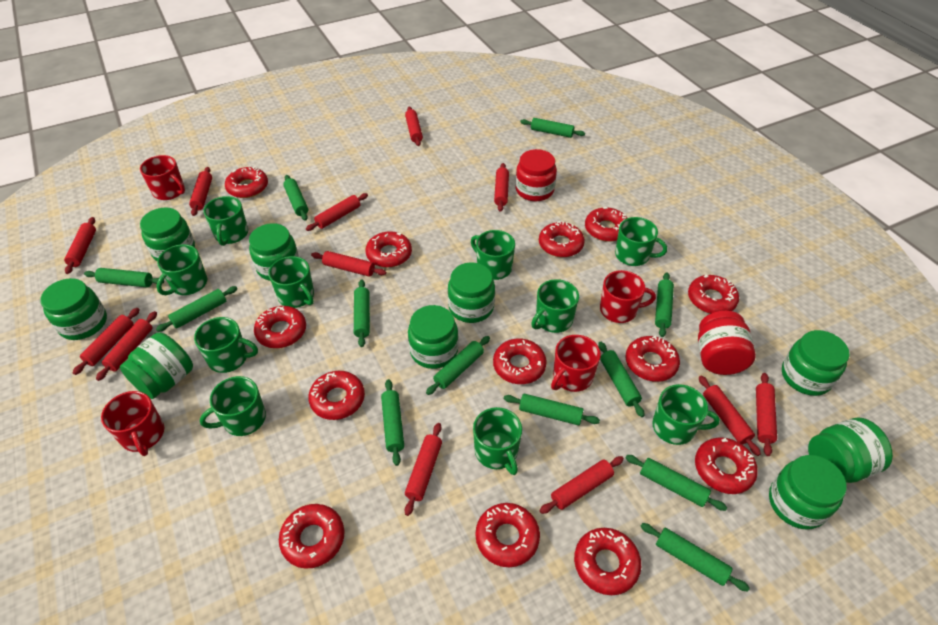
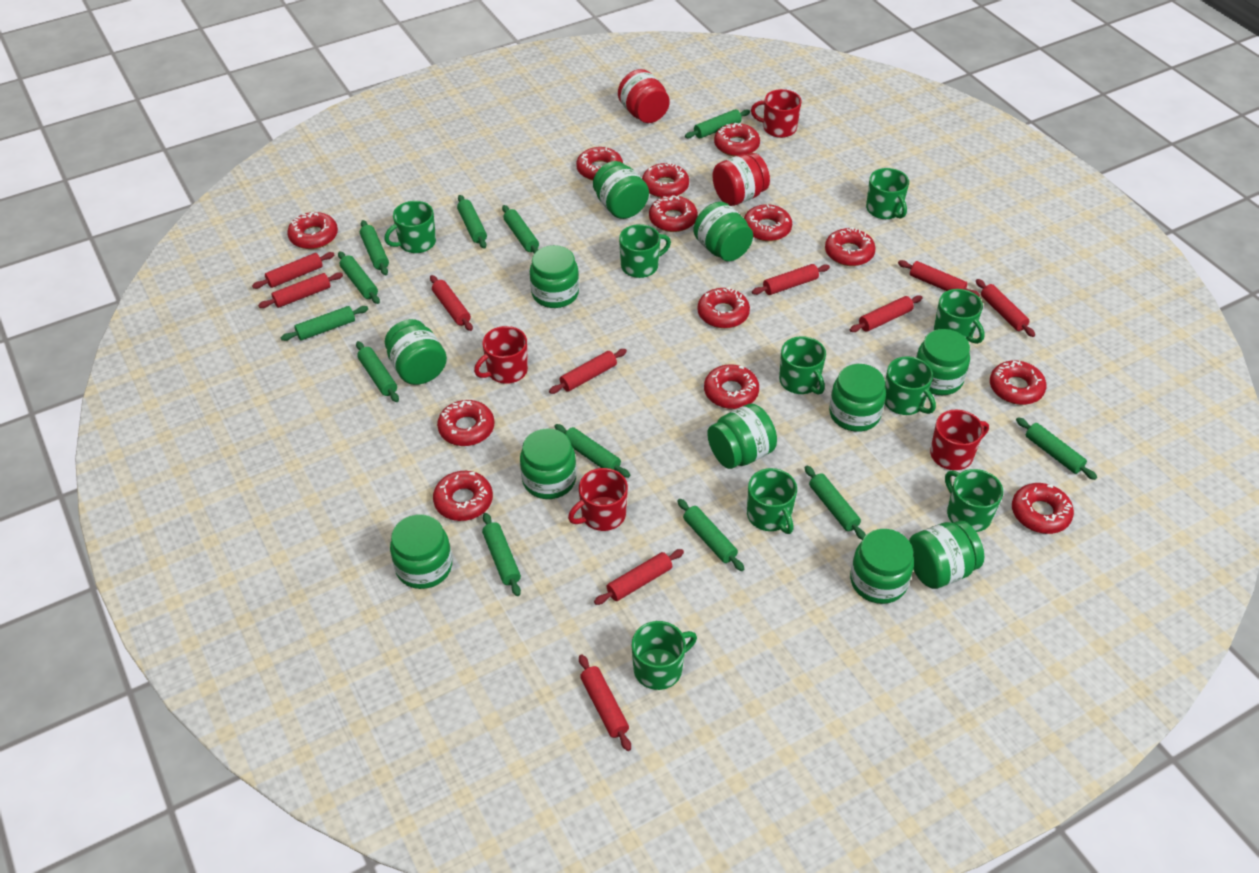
green jar: [40,278,107,340] [120,332,193,399] [140,207,195,261] [249,223,299,281] [408,305,459,369] [448,262,495,323] [769,455,847,530] [782,330,850,396] [808,418,893,483] = 9 -> [385,319,447,385] [390,514,452,589] [520,428,576,499] [530,245,579,308] [593,161,649,219] [693,202,753,261] [707,403,777,469] [829,364,886,432] [850,529,914,604] [909,520,984,589] [916,329,970,395] = 11
green mug: [157,244,207,295] [194,317,258,373] [200,376,266,436] [203,196,248,246] [268,256,314,308] [471,230,515,280] [473,407,522,475] [531,279,579,333] [615,217,667,266] [652,384,720,445] = 10 -> [384,201,436,253] [619,224,671,278] [632,621,697,690] [747,468,797,534] [779,336,826,395] [866,168,909,219] [885,356,936,415] [934,289,985,344] [945,469,1003,532] = 9
red rolling pin: [64,217,96,274] [73,308,140,375] [96,311,157,381] [189,167,212,216] [306,193,368,231] [311,251,386,277] [405,107,423,146] [405,423,442,516] [494,163,509,212] [540,456,624,514] [699,376,761,456] [756,373,777,456] = 12 -> [252,252,334,289] [258,272,343,308] [430,275,473,331] [549,349,627,394] [579,654,631,751] [594,549,684,605] [752,264,830,295] [850,295,922,332] [898,260,980,297] [976,279,1035,337] = 10

